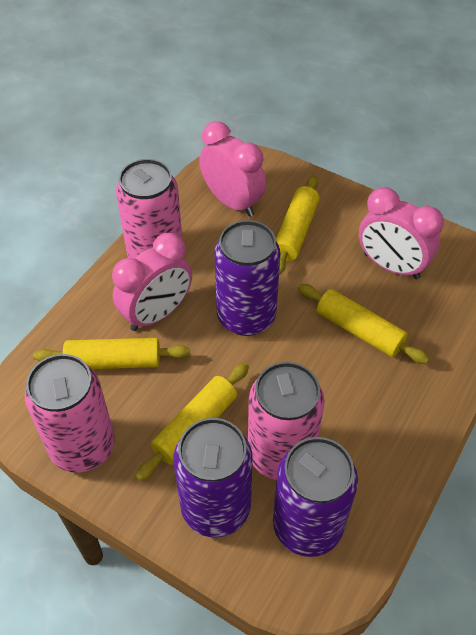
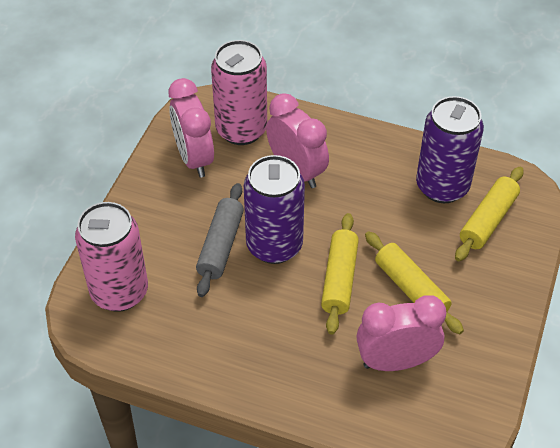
grey rolling pin: none = 0 -> [196,183,244,297] = 1
pink can: [25,354,115,473] [116,159,182,258] [248,362,325,480] = 3 -> [75,202,148,312] [211,40,267,145] = 2
purple can: [173,418,253,537] [214,220,280,336] [273,437,358,557] = 3 -> [244,155,305,264] [416,96,484,203] = 2
yellow rolling pin: [33,338,190,369] [136,363,249,481] [276,175,320,275] [298,284,429,364] = 4 -> [321,213,359,334] [365,231,464,335] [455,167,524,261] = 3

